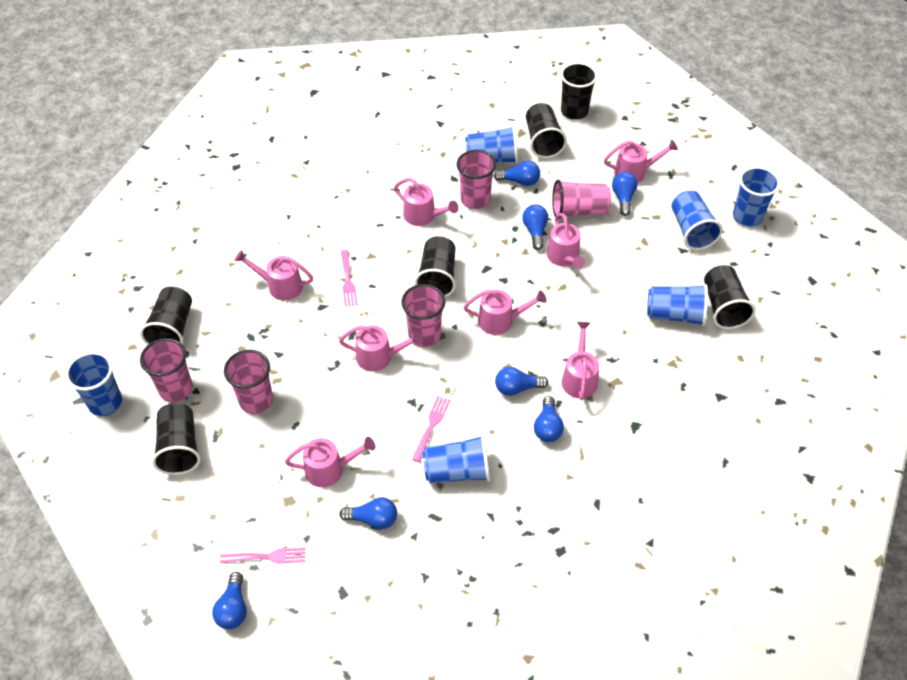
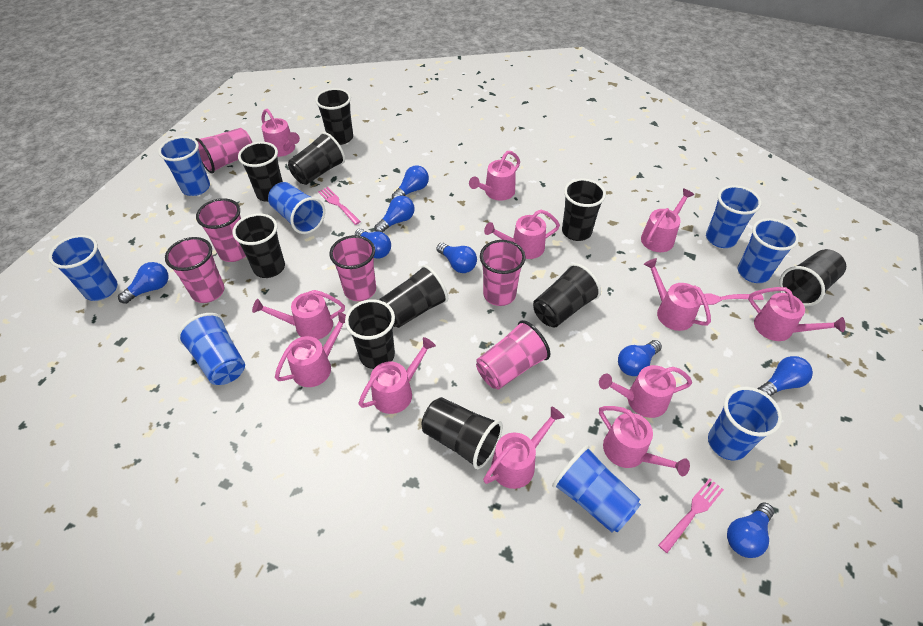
black cup: [140,287,192,345] [152,403,201,475] [414,236,456,297] [526,103,567,158] [561,62,598,120] [704,265,756,329] = 6 -> [232,213,285,278] [238,142,283,202] [288,132,345,185] [315,88,353,145] [345,299,395,369] [379,265,448,328] [422,397,503,469] [533,263,601,327] [562,178,606,241] [779,249,846,306] = 10
blue cup: [65,352,122,416] [423,435,490,483] [465,126,518,164] [647,284,708,326] [671,190,723,250] [733,167,780,227] = 6 -> [49,235,118,301] [158,136,210,196] [177,313,245,385] [268,182,325,234] [552,445,641,533] [706,185,762,248] [708,387,782,461] [738,218,799,283] = 8
blue light bulb: [212,572,247,629] [339,497,397,529] [494,161,540,186] [495,367,548,396] [522,204,548,250] [534,396,564,442] [612,172,638,216] = 7 -> [118,262,168,304] [355,229,391,259] [375,196,415,232] [392,165,429,199] [436,243,477,273] [618,340,662,376] [727,503,774,558] [758,356,813,396] = 8
pink cup: [140,338,193,403] [224,350,273,414] [401,284,445,347] [457,150,496,209] [552,180,611,219] = 5 -> [165,237,225,303] [195,128,252,174] [196,198,246,262] [329,235,376,301] [476,320,550,389] [480,240,526,306] = 6
pink watering can: [234,250,313,301] [285,437,375,487] [339,325,423,372] [394,178,458,226] [464,290,547,335] [547,213,585,269] [562,322,599,400] [604,140,678,183] = 8 -> [252,290,345,340] [261,109,300,157] [275,312,346,387] [358,337,436,414] [469,151,520,201] [483,407,565,489] [484,210,560,259] [599,365,692,418] [599,406,690,476] [641,189,694,252] [644,258,711,331] [748,287,845,341] = 12

